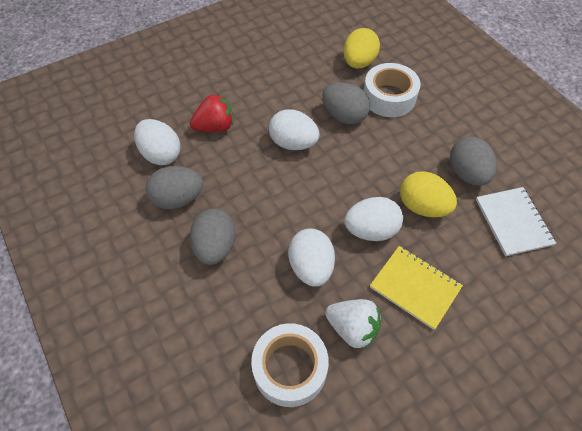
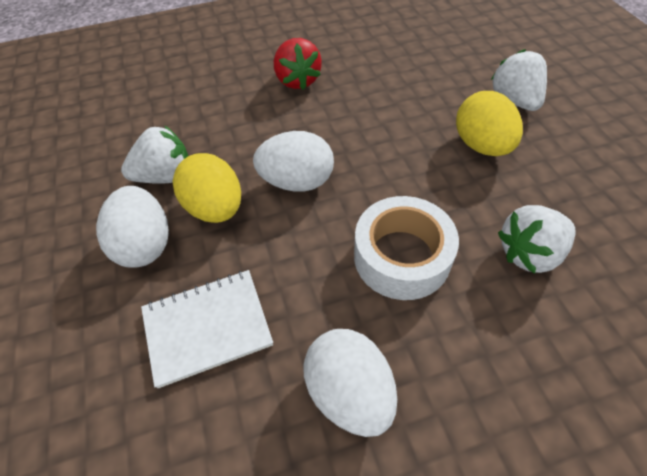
grey egg: [146,166,203,209] [190,208,236,265] [322,83,370,124] [450,137,497,186] = 4 -> none = 0
white egg: [134,119,181,165] [269,109,320,150] [288,228,335,287] [344,197,403,241] = 4 -> [96,186,169,268] [253,131,334,192] [303,329,397,437] = 3
white strawberry: [325,299,381,350] = 1 -> [121,126,188,184] [491,49,547,111] [498,205,576,273] = 3
white tape: [251,323,329,407] [364,63,421,117] = 2 -> [354,196,459,300] = 1
yellow notebook: [370,246,463,330] = 1 -> none = 0

